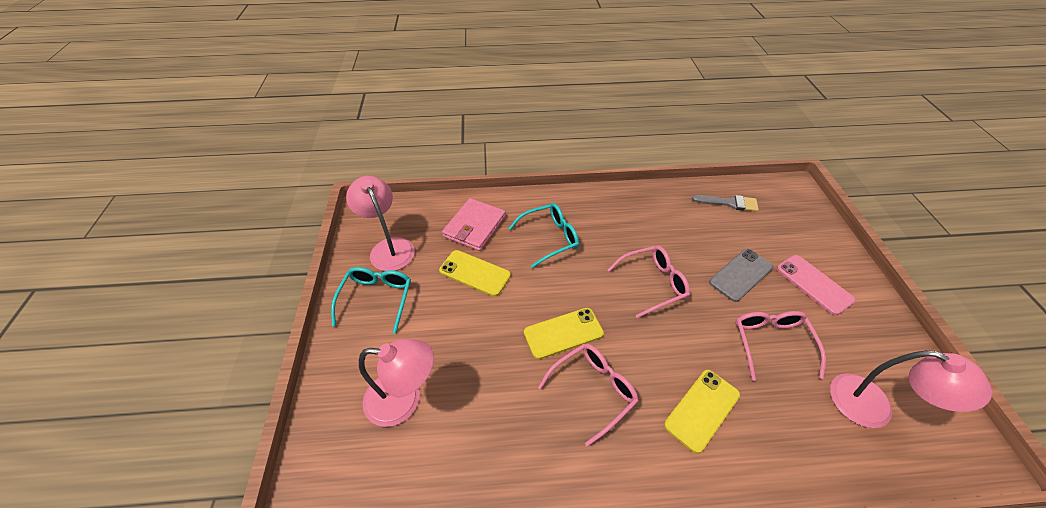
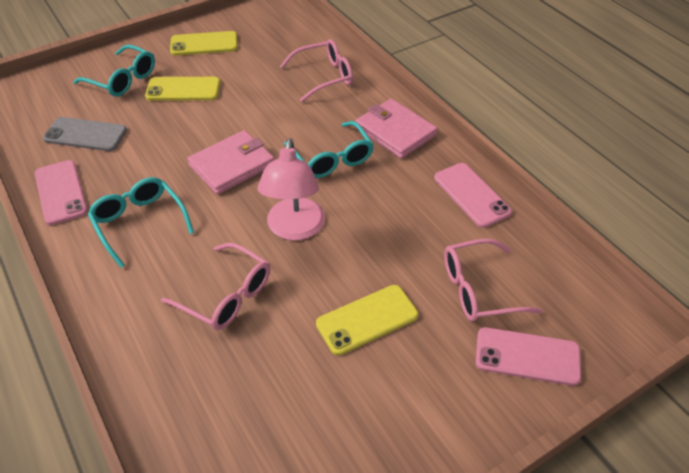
grey brush: [692,195,759,212] = 1 -> none = 0
pink lamp: [346,176,415,271] [359,339,434,427] [830,350,992,428] = 3 -> [257,138,325,240] = 1
pink phone: [777,255,855,315] = 1 -> [35,160,88,225] [434,163,512,228] [475,327,581,386] = 3
pink wallet: [442,198,506,251] = 1 -> [187,130,274,194] [355,99,438,159] = 2
turquoise glasses: [331,267,411,334] [509,203,579,268] = 2 -> [73,45,155,97] [88,177,194,268] [284,121,374,178] = 3

